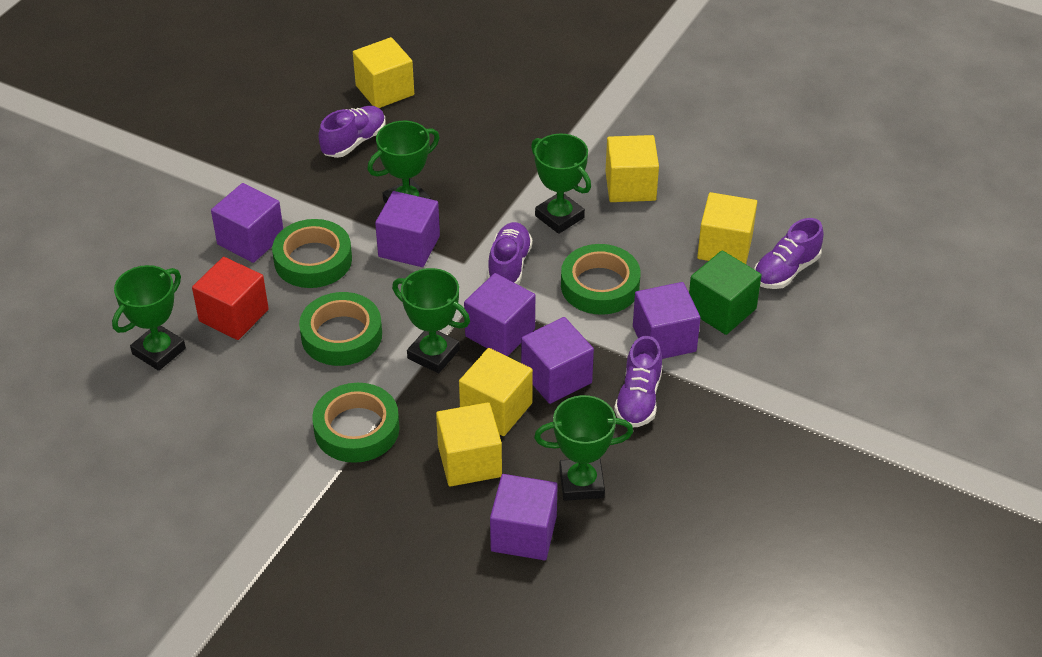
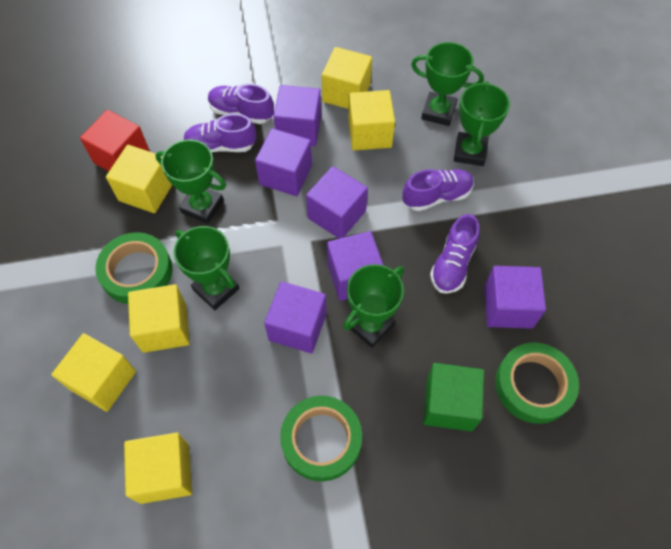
green tape: [272,219,352,288] [299,292,382,366] [312,383,400,463] [561,244,641,315] = 4 -> [95,232,173,304] [280,396,362,481] [495,343,579,424] = 3
yellow cube: [353,37,414,108] [436,402,502,487] [459,348,533,436] [606,135,659,202] [697,192,757,264] = 5 -> [51,333,136,412] [106,145,172,213] [124,432,192,504] [128,284,190,353] [322,47,372,109] [348,90,395,151] = 6

